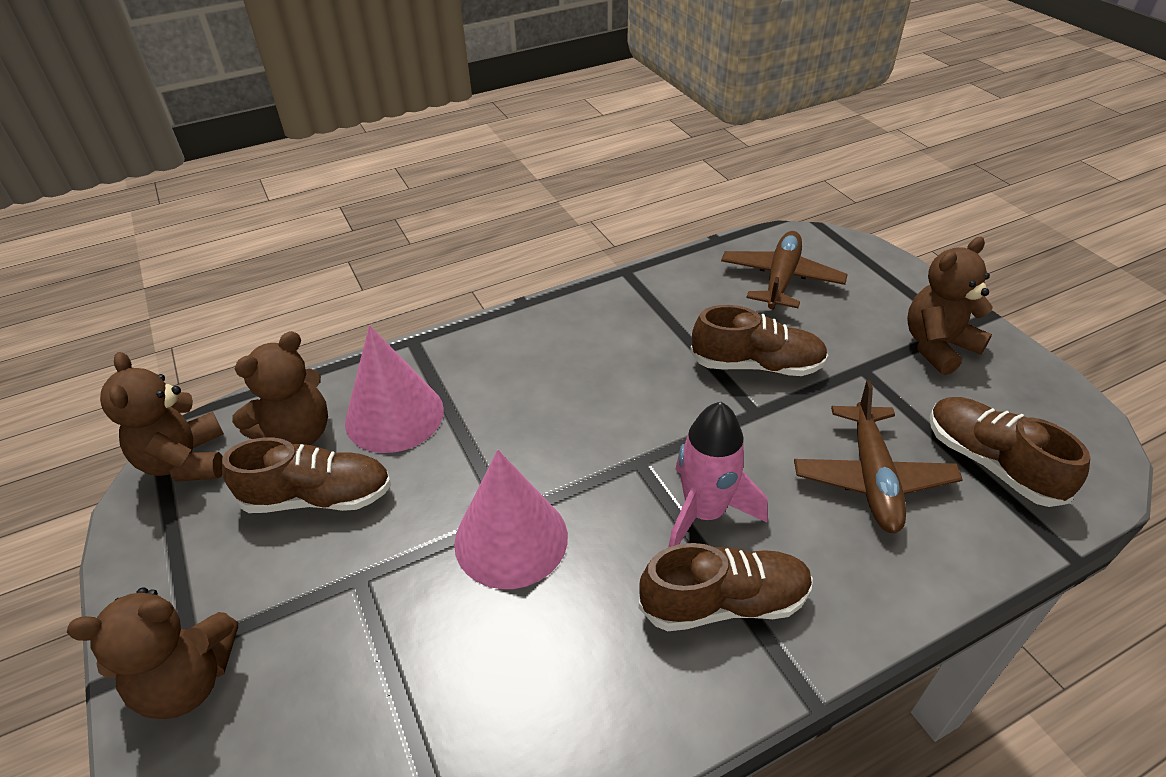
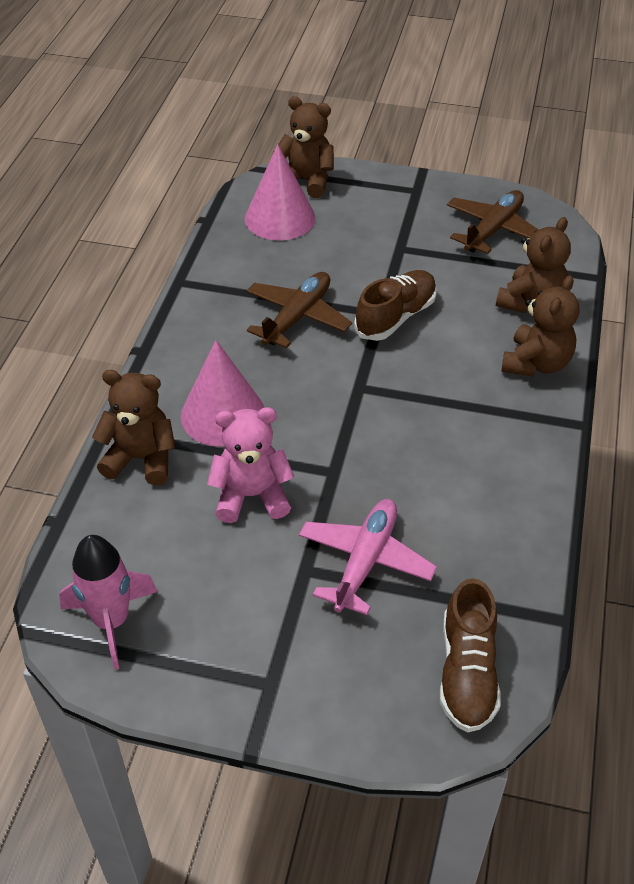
brown shoe: [222,437,391,513] [639,543,813,631] [690,305,828,376] [930,397,1090,507] = 4 -> [354,270,437,341] [440,578,501,732] = 2
pink plane: none = 0 -> [299,499,437,615] = 1
pink teddy bear: none = 0 -> [207,407,294,523] = 1

